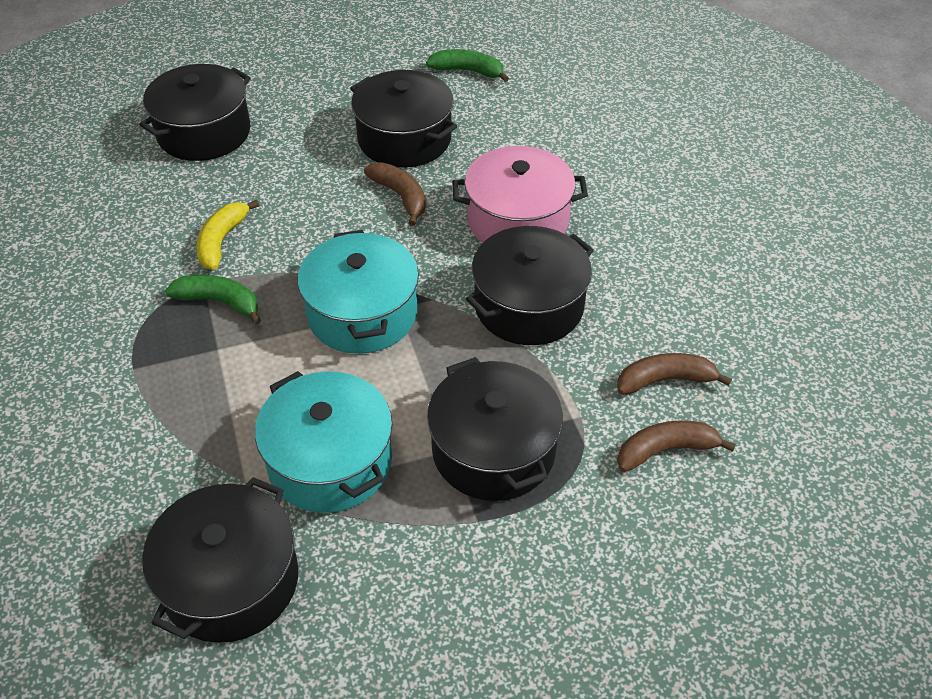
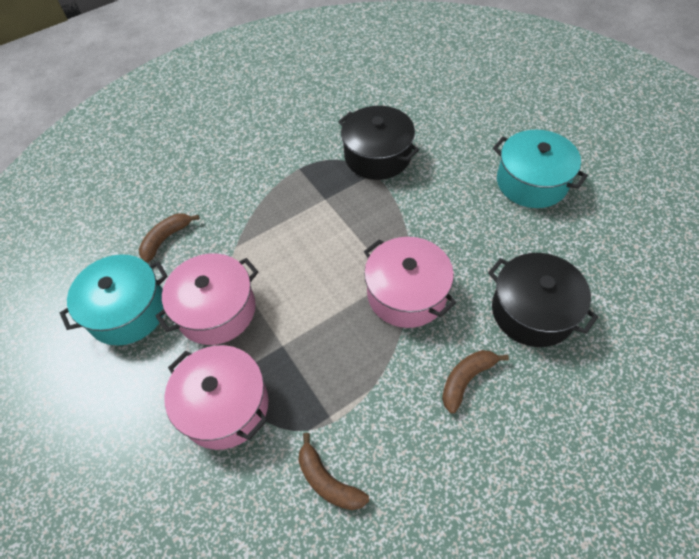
black pot: [139,64,251,161] [142,477,298,643] [350,70,457,168] [427,357,563,501] [466,226,594,345] = 5 -> [338,106,419,180] [488,253,598,347] = 2
green banana: [165,275,261,325] [426,49,509,82] = 2 -> none = 0
pink pot: [452,146,588,243] = 1 -> [155,253,258,345] [165,345,268,450] [364,237,456,328] = 3
yellow banana: [196,200,259,270] = 1 -> none = 0

